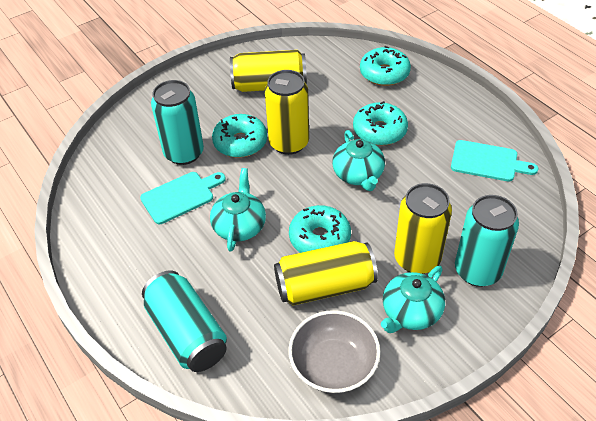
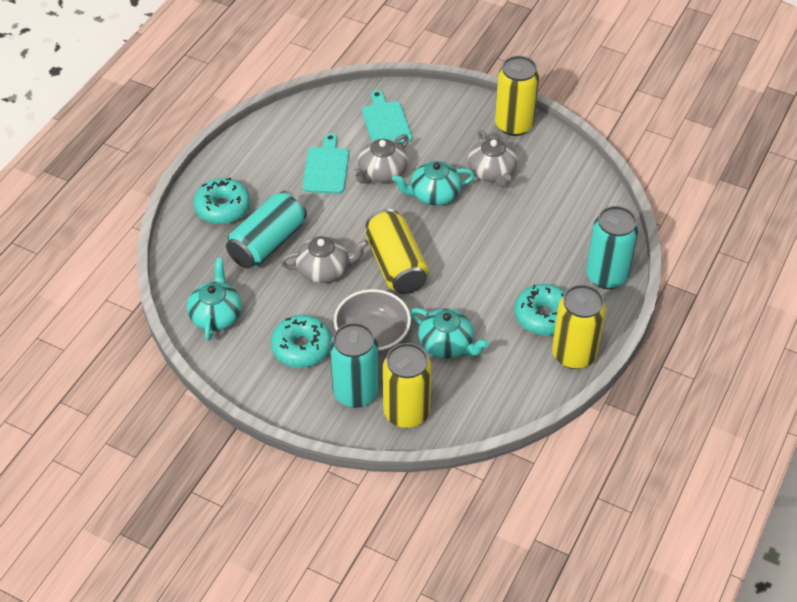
grey teapot: none = 0 -> [280,236,368,283] [352,134,409,184] [468,130,518,187] = 3
turquoise donut: [212,114,267,158] [289,205,351,253] [353,101,408,146] [360,46,411,86] = 4 -> [194,178,250,224] [270,315,332,368] [514,284,565,335] = 3

